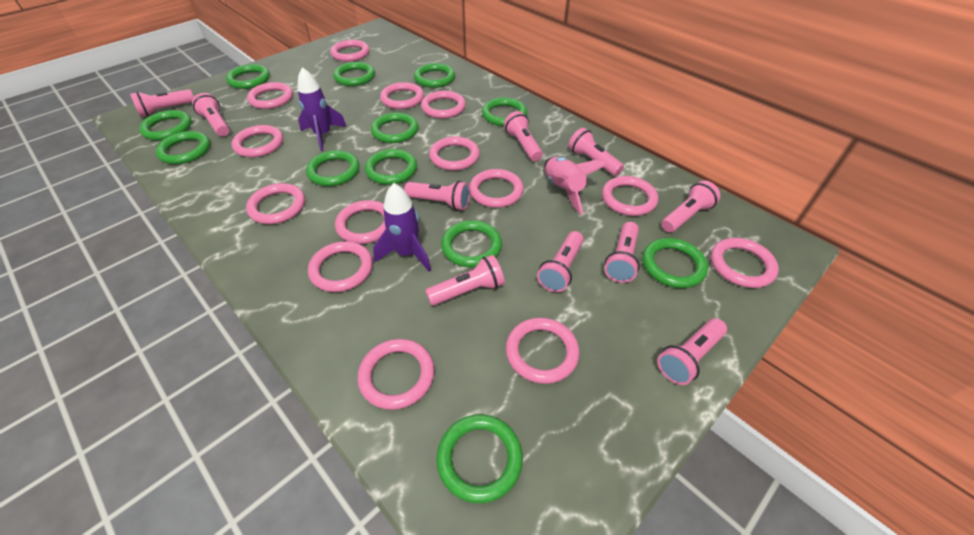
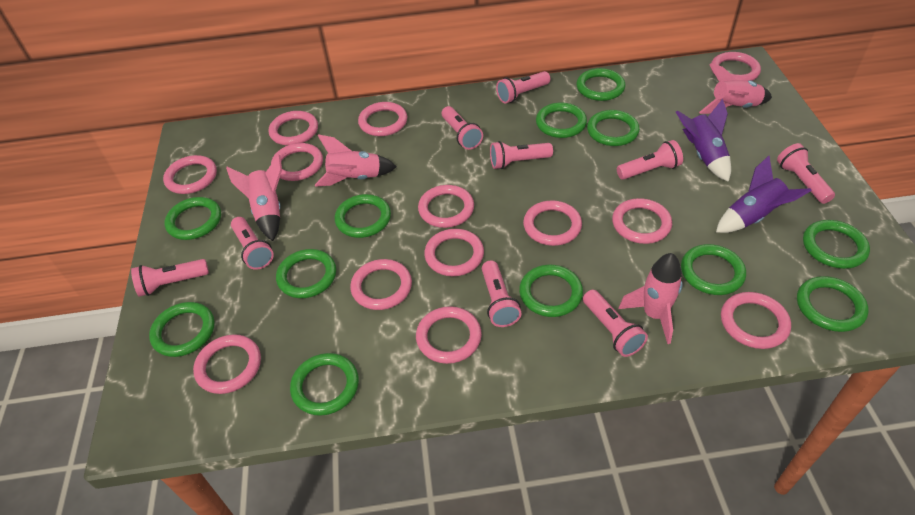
pink flashlight: [130,89,194,117] [192,93,230,136] [404,181,470,211] [425,255,505,306] [504,111,543,161] [537,231,584,292] [568,128,624,176] [604,222,640,283] [657,318,727,385] [661,180,721,233] = 10 -> [131,259,209,297] [231,217,274,270] [442,106,483,150] [482,260,521,327] [490,141,553,169] [496,71,550,103] [583,290,648,357] [617,140,683,180] [777,143,835,204] = 9
pink ring: [231,125,283,157] [246,183,305,224] [247,82,293,109] [308,241,373,292] [330,40,369,62] [335,200,386,244] [358,339,435,410] [380,82,424,109] [421,91,466,119] [429,136,480,171] [470,169,524,208] [506,318,580,384] [602,176,658,216] [711,238,779,288] = 14 -> [163,155,217,194] [193,334,261,394] [269,111,318,146] [271,143,323,181] [350,259,412,310] [358,102,407,136] [416,306,482,364] [418,185,474,228] [424,229,484,276] [523,201,582,246] [612,198,672,244] [711,52,761,81] [721,292,791,349] = 13
pink rocket: [544,157,608,214] = 1 -> [226,155,282,241] [315,134,397,187] [618,253,683,344] [699,63,772,114] = 4

